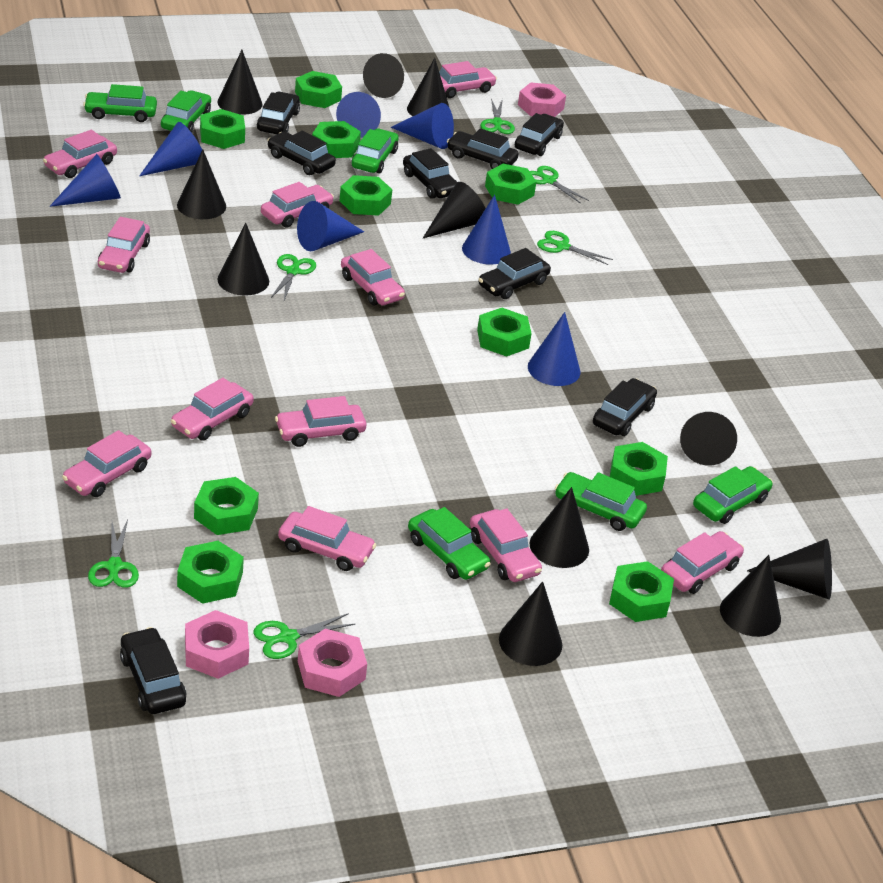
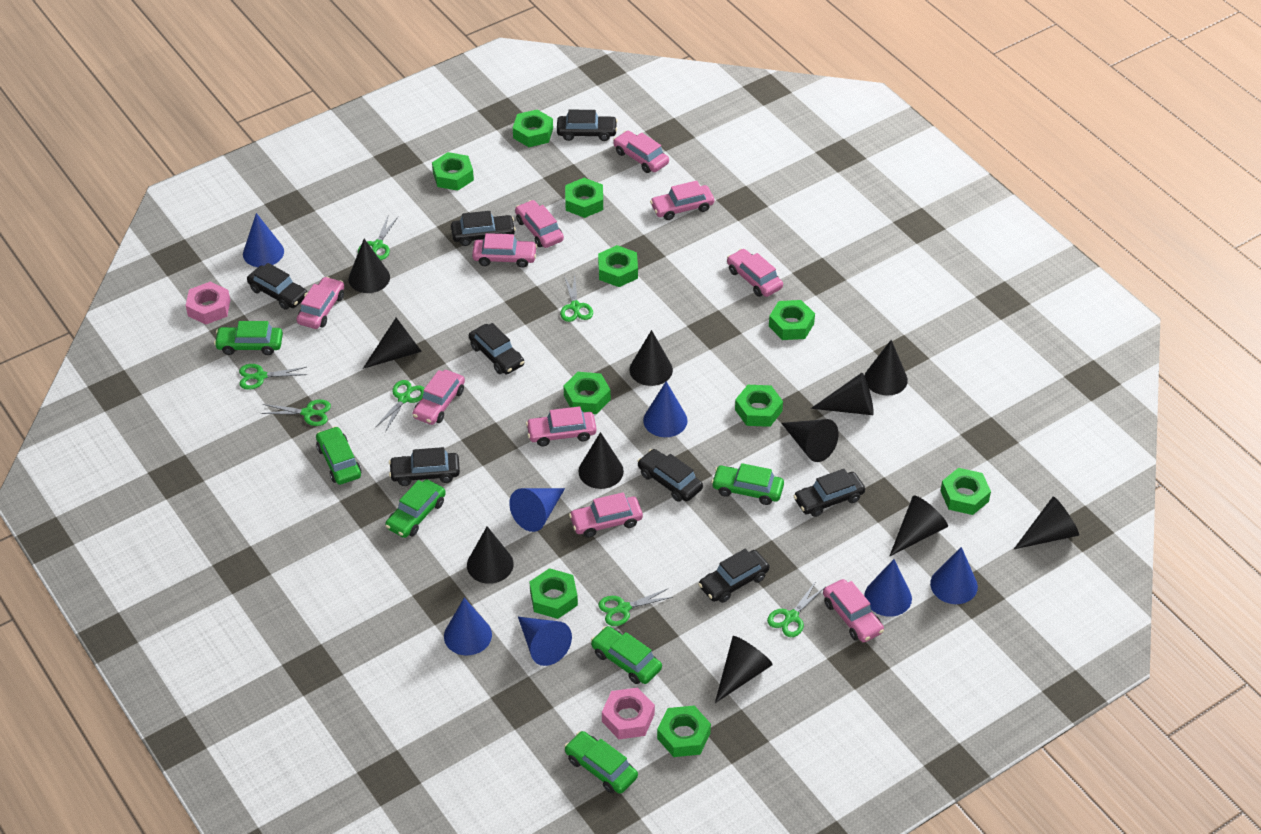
green scissors: [88,519,139,588] [253,613,355,659] [271,254,316,300] [480,99,515,134] [530,166,589,204] [537,231,613,265] = 6 -> [239,364,307,390] [261,399,331,426] [358,217,398,260] [375,380,425,432] [560,275,593,322] [598,588,673,626] [767,581,825,637] = 7
pink car: [43,130,117,178] [62,430,151,497] [98,217,150,273] [171,378,254,441] [261,182,334,228] [275,396,366,447] [278,506,376,571] [341,249,405,305] [439,61,497,98] [470,508,542,582] [661,531,744,594] = 11 -> [296,277,344,329] [412,370,465,425] [472,233,537,268] [515,200,564,248] [526,406,596,446] [569,492,643,538] [613,131,669,173] [650,181,714,220] [727,249,783,297] [823,579,884,642] = 10
pink nut: [185,610,249,679] [298,629,367,697] [518,82,566,117] = 3 -> [186,282,230,324] [602,688,655,739] = 2

